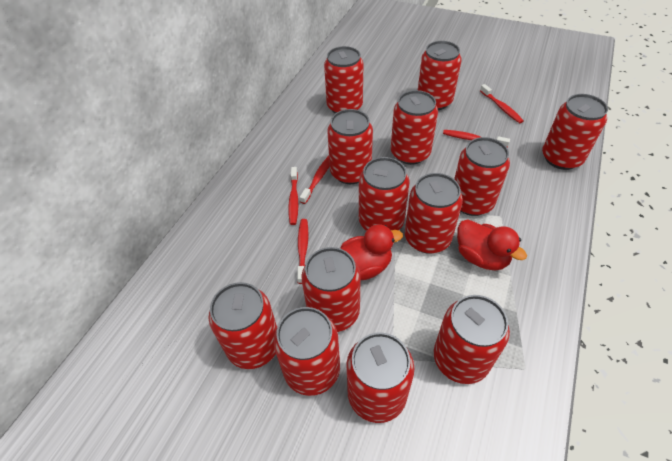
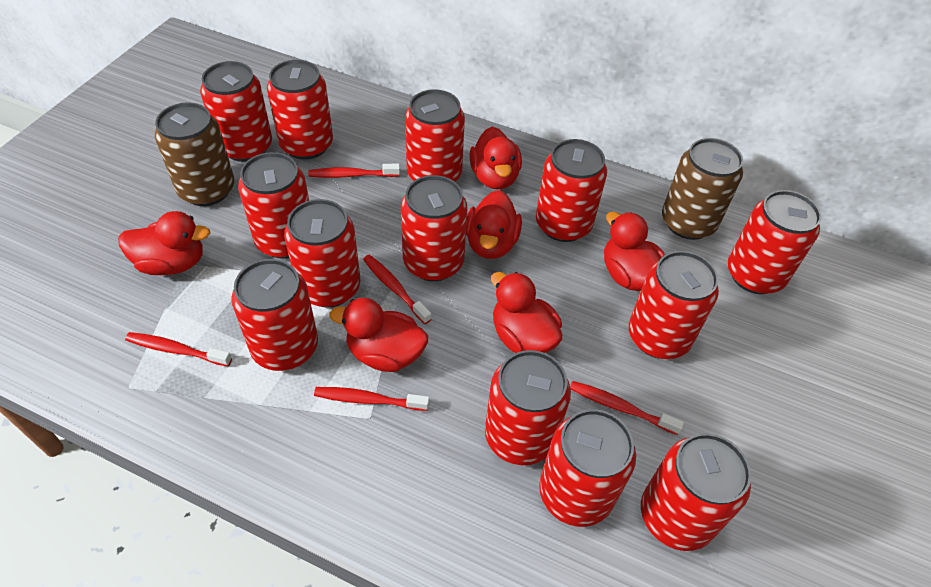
brown can: none = 0 -> [155,102,234,206] [662,138,743,240] = 2
red duck: [340,224,403,280] [457,219,527,270] = 2 -> [118,211,210,275] [329,298,428,372] [466,190,522,259] [469,127,522,189] [491,272,562,353] [604,212,665,291] = 6

